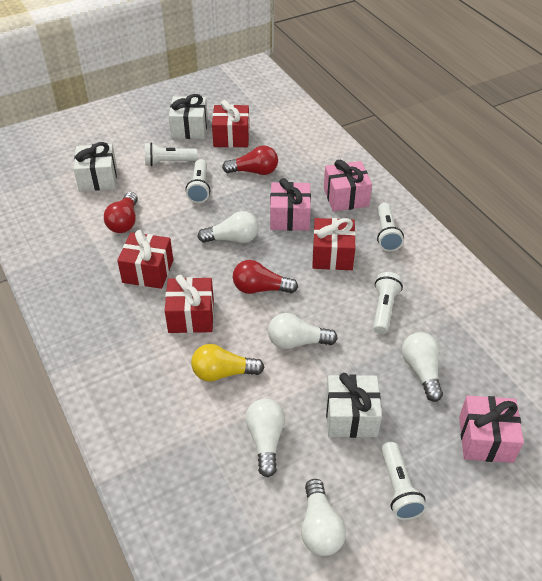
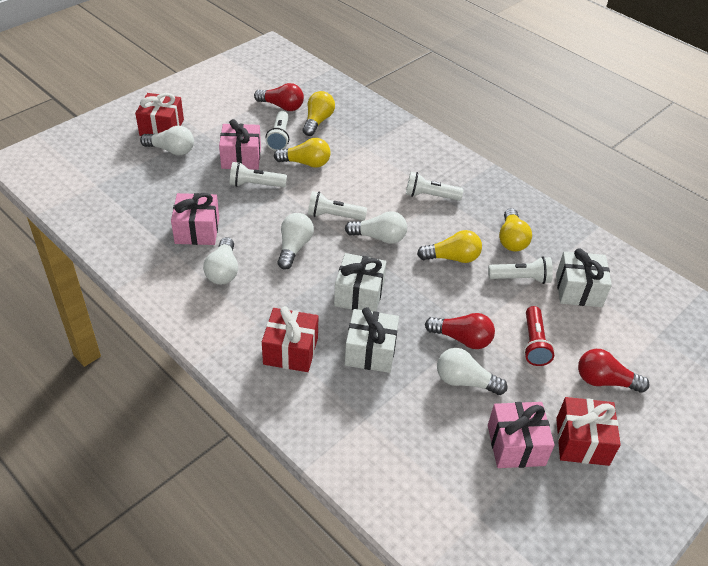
red flashlight: none = 0 -> [524,306,555,366] = 1
red gift: [117,230,173,289] [165,275,214,333] [212,100,249,148] [312,218,356,270] = 4 -> [135,93,184,136] [262,306,318,372] [556,397,621,466] = 3
yellow light bulb: [191,344,265,382] = 1 -> [274,138,331,168] [303,91,335,136] [417,230,482,263] [499,208,532,251] = 4

